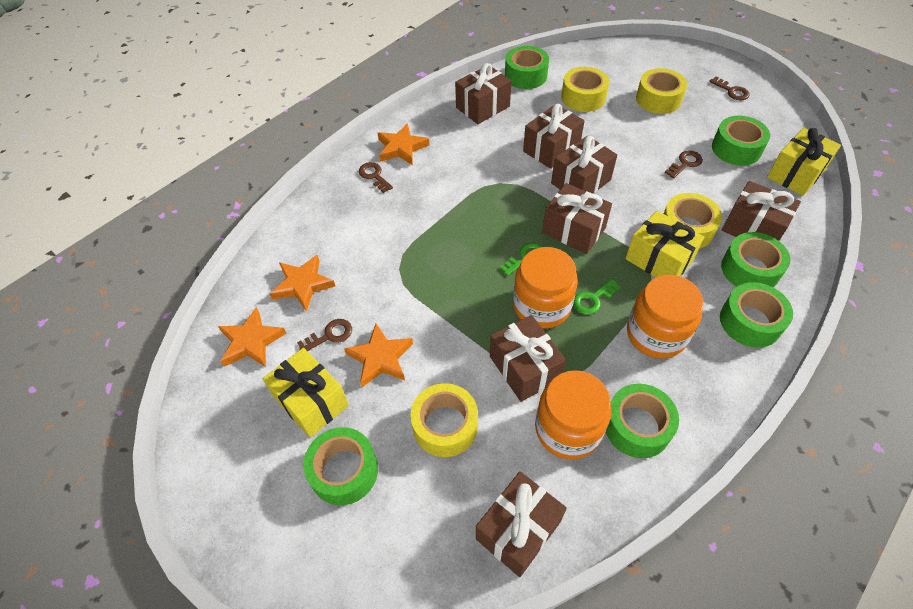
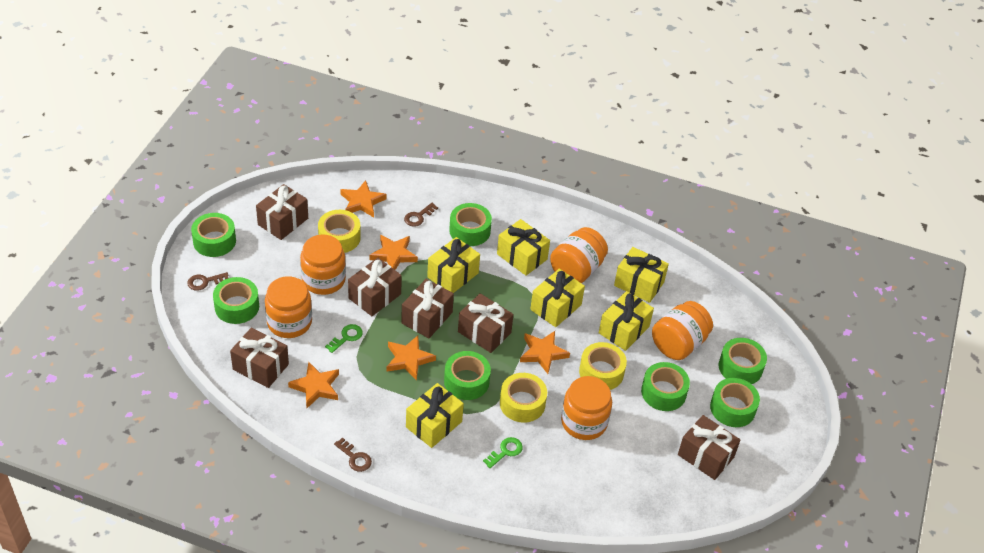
brown gift: [455,63,511,124] [476,471,567,577] [490,315,566,402] [523,104,585,169] [542,183,612,254] [551,136,617,193] [722,181,801,241] = 7 -> [230,327,289,388] [256,184,308,240] [348,258,402,316] [401,279,454,338] [458,293,514,353] [678,415,740,480] = 6
brown key: [297,319,352,351] [359,162,393,193] [665,150,703,178] [709,77,750,100] = 4 -> [187,272,229,291] [334,437,372,472] [404,203,438,227] = 3
green tape: [303,427,378,505] [505,46,549,89] [606,384,679,458] [712,116,770,166] [720,282,793,348] [721,232,790,288] = 6 -> [191,213,236,257] [213,277,259,324] [444,351,491,400] [449,203,492,246] [641,362,690,411] [710,378,760,427] [719,338,767,384] = 7
orange jar: [513,247,578,329] [535,370,612,459] [627,275,704,359] = 3 -> [265,276,312,338] [300,235,346,295] [550,227,608,283] [561,376,612,440] [652,301,713,360] = 5
orange star: [218,307,287,367] [270,255,335,311] [344,323,413,387] [378,123,430,165] = 4 -> [288,362,339,408] [340,180,386,218] [369,235,418,270] [387,336,436,380] [520,331,570,374] = 5
yellow gift: [263,348,349,438] [625,211,704,277] [767,128,841,196] = 3 -> [406,383,464,448] [427,237,480,293] [497,219,550,276] [530,269,585,327] [599,291,654,351] [614,247,669,303] = 6
yellow tape: [411,383,478,457] [561,67,609,112] [636,68,687,114] [664,193,722,249] = 4 -> [318,210,361,253] [500,373,547,423] [579,342,627,390] = 3

